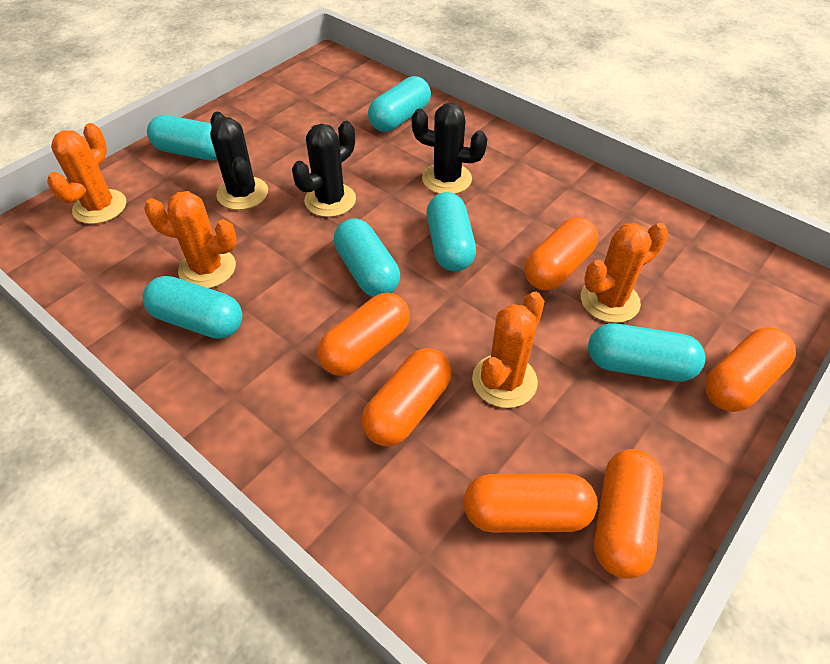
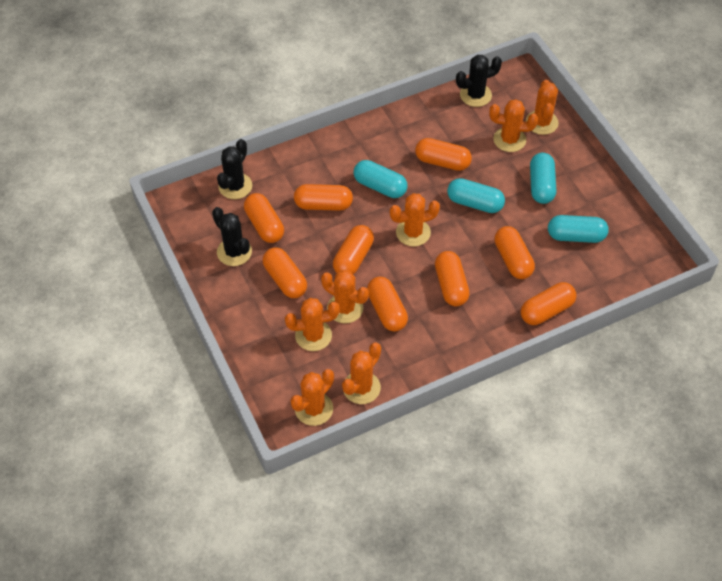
orange cactus: [47,123,126,224] [144,191,237,288] [472,292,545,408] [581,223,668,323] = 4 -> [285,298,340,351] [291,369,334,426] [321,270,369,323] [342,342,381,404] [390,193,440,246] [489,99,538,152] [526,80,559,135] = 7
orange capsule: [317,293,410,376] [361,348,451,446] [464,473,598,533] [524,217,598,290] [594,449,663,579] [705,327,796,412] = 6 -> [244,193,284,243] [263,247,307,298] [294,184,353,211] [333,225,374,274] [367,277,408,332] [415,138,472,171] [435,251,470,306] [494,226,535,279] [521,282,577,325] = 9
turquoise capsule: [143,276,243,339] [147,115,217,160] [334,218,400,297] [368,76,431,132] [427,192,476,271] [588,323,705,382] = 6 -> [354,160,408,198] [447,178,505,213] [530,153,556,204] [548,215,609,243] = 4

